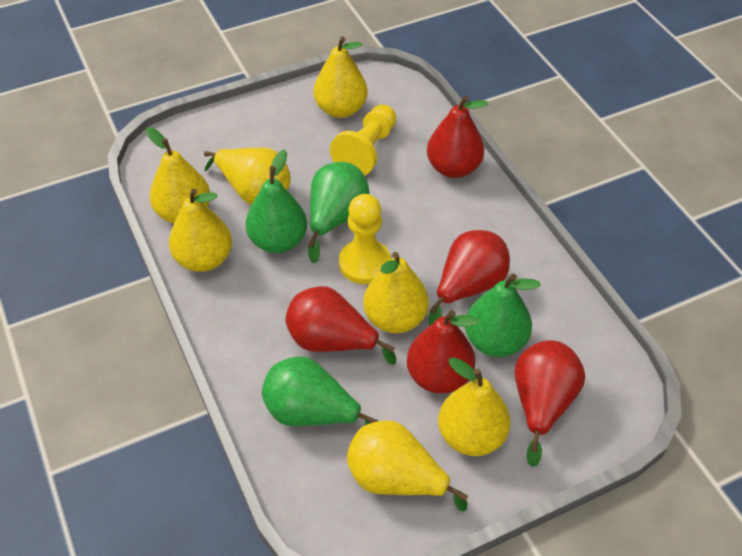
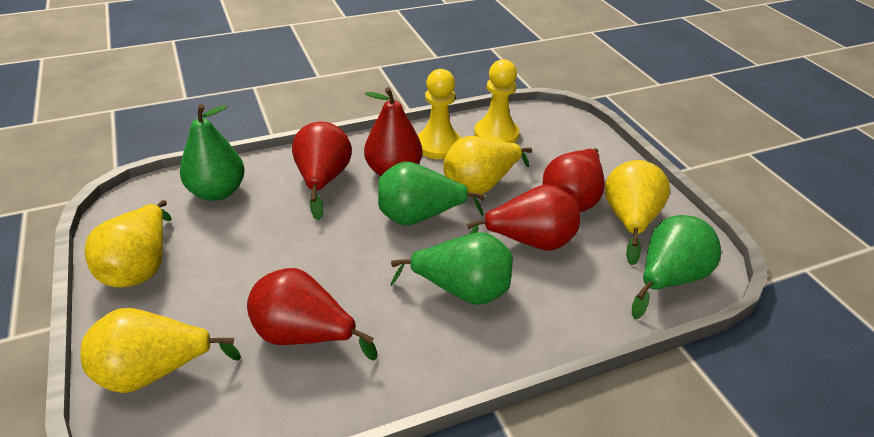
yellow pear: [146,127,210,223] [169,188,232,272] [204,148,291,205] [313,37,368,118] [347,420,468,512] [363,252,429,333] [438,357,511,456] = 7 -> [81,308,241,393] [85,200,171,288] [443,136,532,194] [605,160,670,265] = 4

